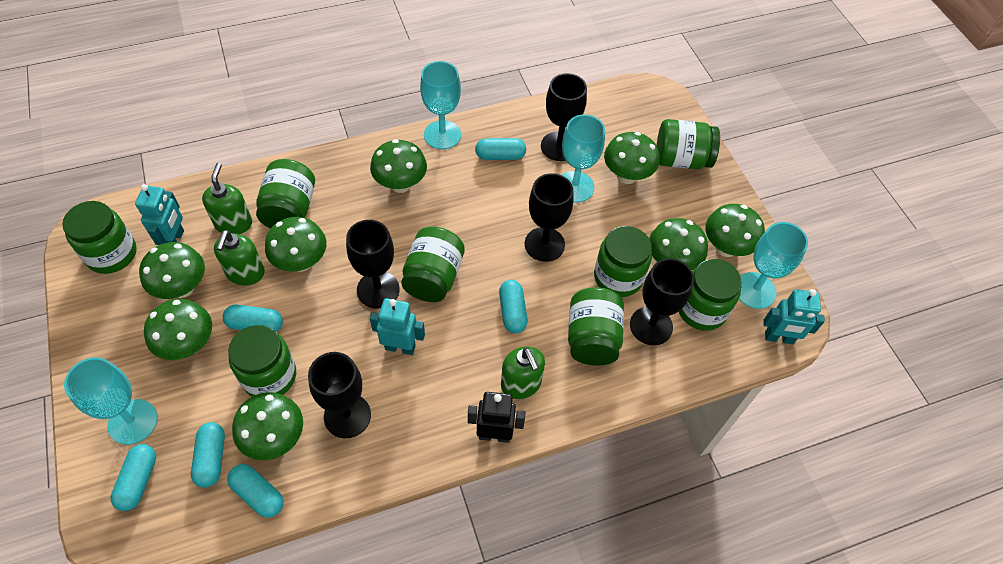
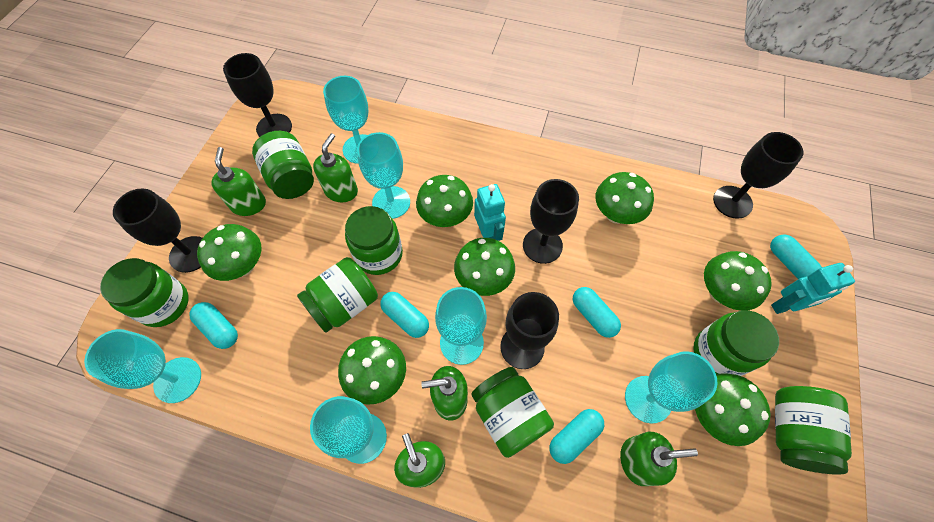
black robot: [468,392,526,443] = 1 -> none = 0
green jar: [62,201,137,274] [228,325,296,396] [256,159,315,228] [401,226,465,302] [568,287,624,366] [594,226,652,297] [657,119,720,169] [679,259,742,331] = 8 -> [100,258,189,327] [252,131,314,199] [297,257,378,333] [345,206,403,275] [471,367,554,458] [693,310,779,376] [775,386,852,475] = 7
green mushroom: [139,242,205,299] [144,299,212,360] [232,392,303,460] [265,217,327,272] [370,139,427,193] [604,132,659,184] [649,218,708,270] [705,204,765,257] = 8 -> [197,224,262,281] [338,336,406,405] [416,175,473,227] [454,238,515,296] [596,172,654,224] [695,373,771,446] [704,251,772,311] = 7
green soap dispenser: [202,163,252,234] [214,230,265,285] [501,347,545,399] = 3 -> [211,147,266,216] [313,133,358,202] [394,433,445,488] [421,366,468,421] [620,432,698,486] = 5
turquoise capsule: [110,444,156,511] [191,422,225,488] [223,305,283,332] [227,464,283,518] [475,138,526,160] [499,280,528,333] = 6 -> [189,302,238,349] [380,292,429,338] [549,409,604,464] [573,287,621,338] [770,235,822,279] = 5
turquoise goblet: [64,357,158,445] [420,61,461,149] [562,114,605,203] [739,222,808,309] = 4 -> [84,329,201,403] [310,396,387,464] [323,76,368,164] [357,132,410,219] [435,287,487,365] [625,351,717,423] = 6
turquoise robot: [135,184,184,245] [370,298,425,355] [763,289,825,344] = 3 -> [474,184,506,241] [771,263,855,314] = 2

